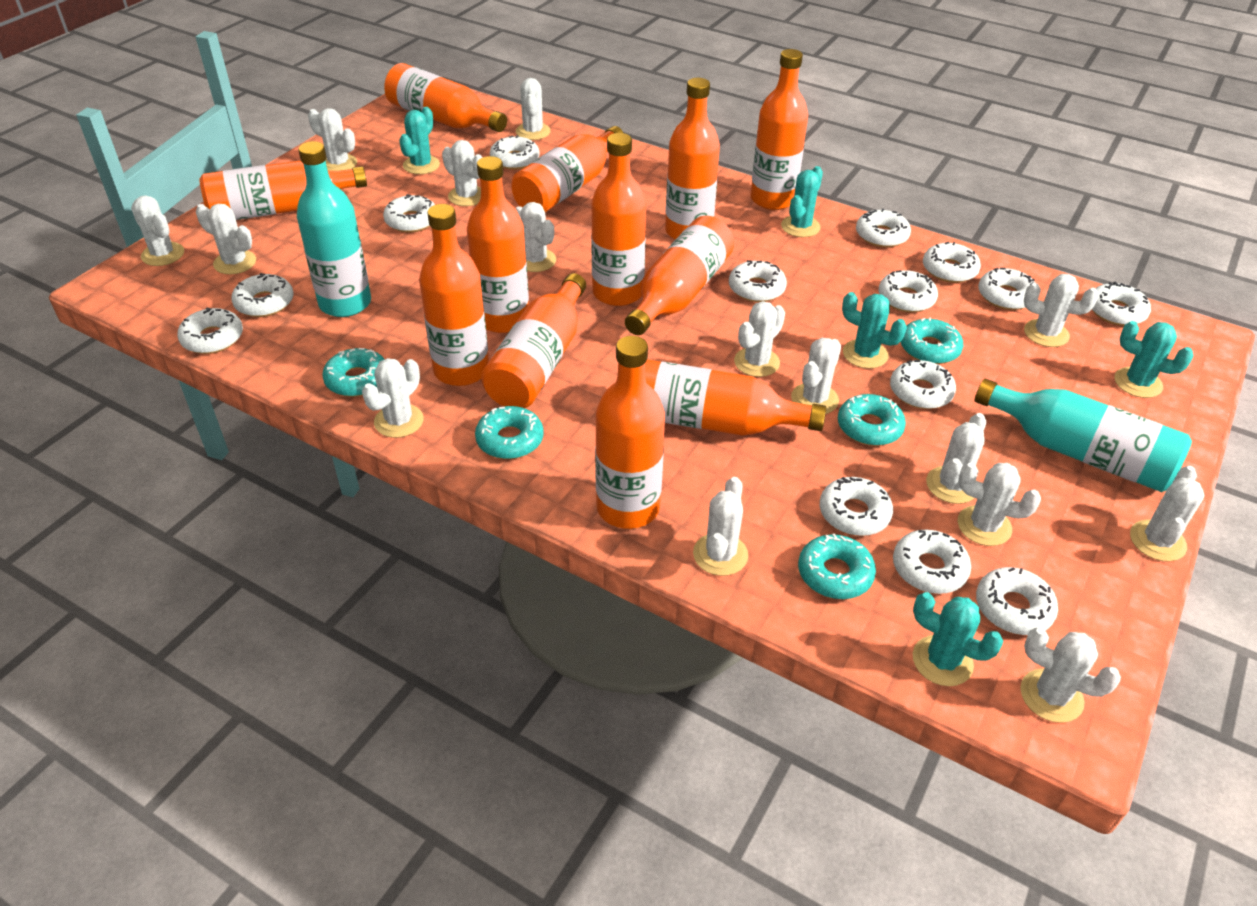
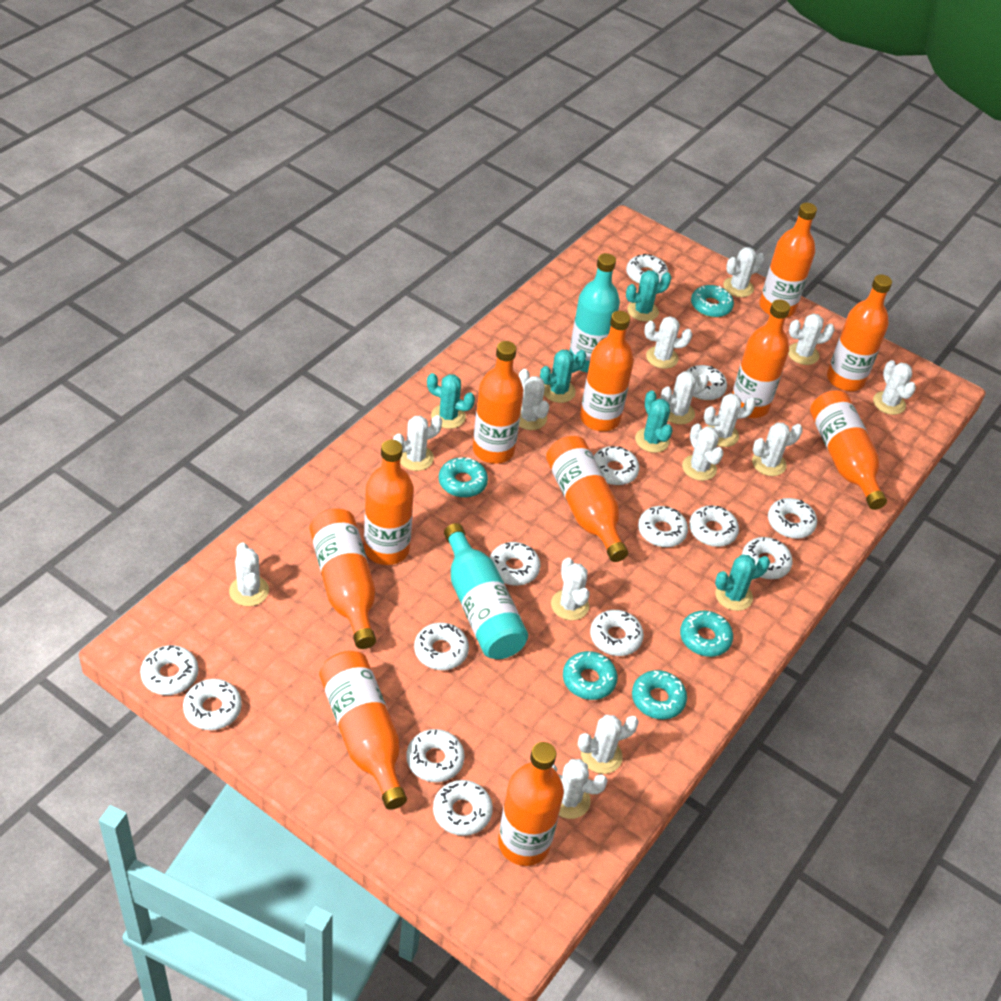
orange bottle: [199,161,367,220] [384,63,507,132] [419,204,489,386] [467,156,529,333] [481,273,586,408] [511,126,623,212] [591,133,646,306] [595,336,665,529] [625,216,734,335] [645,359,826,436] [665,78,720,240] [750,49,808,210] = 12 -> [310,509,376,649] [319,651,407,810] [364,440,414,565] [473,341,523,464] [498,742,564,866] [546,436,628,562] [580,311,634,431] [732,299,790,418] [759,203,817,317] [810,390,887,510] [827,275,892,391] = 11
white cactus: [131,195,184,266] [196,204,256,274] [308,108,357,171] [362,358,424,438] [442,140,483,206] [516,78,551,140] [516,202,556,272] [693,477,748,576] [734,301,785,377] [791,338,841,414] [926,413,986,504] [958,463,1041,546] [1020,627,1121,723] [1024,274,1099,347] [1130,466,1204,562] = 15 -> [229,542,269,606] [393,415,442,471] [519,369,549,430] [551,558,590,620] [552,759,608,819] [578,715,639,774] [644,316,692,369] [661,371,709,424] [682,423,724,481] [704,393,756,447] [723,247,764,297] [752,422,803,476] [788,313,835,365] [873,360,916,415] = 14

